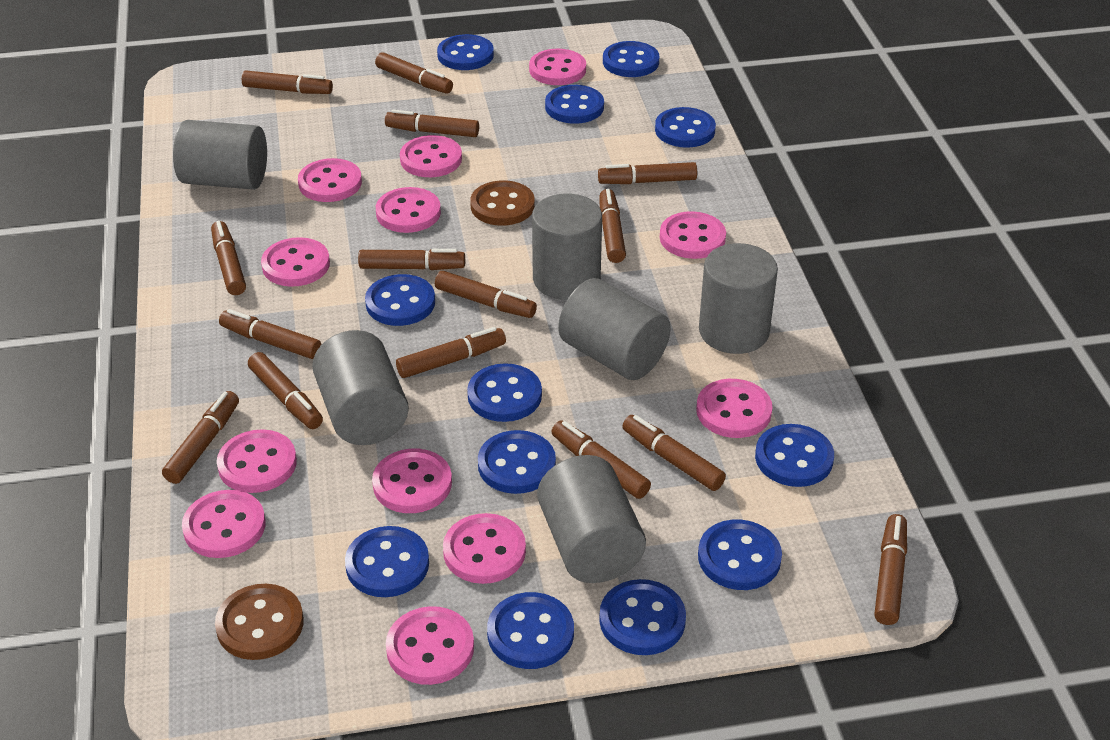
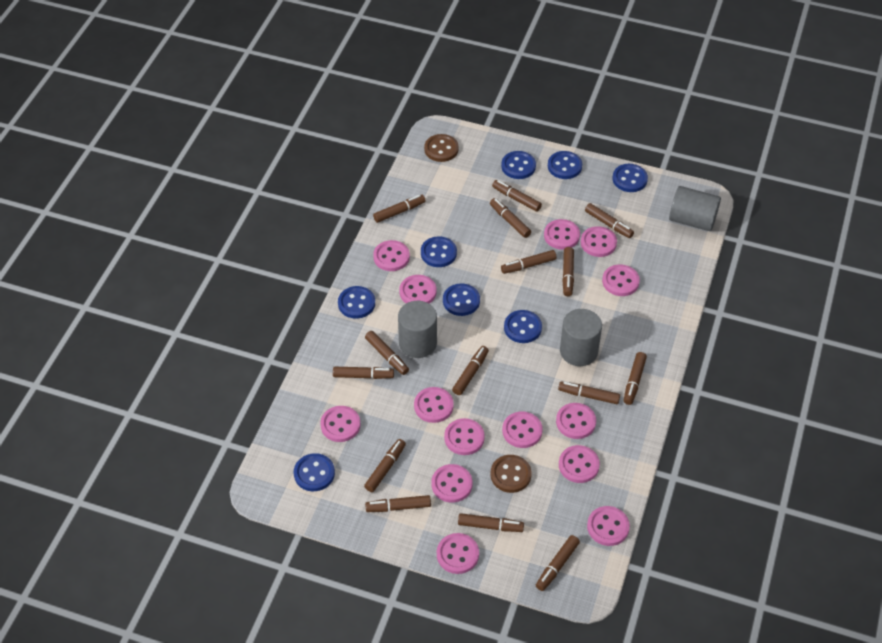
blue button: [345,526,429,597] [365,274,435,326] [437,34,494,70] [467,363,542,422] [478,430,556,494] [487,592,574,669] [545,85,604,124] [599,579,686,655] [603,41,659,77] [655,107,716,148] [698,520,782,590] [755,424,834,487] = 12 -> [294,453,335,491] [338,286,375,319] [421,236,457,267] [443,284,480,316] [501,151,536,179] [504,310,542,343] [548,151,582,179] [613,164,648,192] = 8
grey cylinder: [173,120,267,190] [312,330,409,445] [532,194,602,300] [537,455,646,583] [558,278,671,380] [699,243,778,354] = 6 -> [398,301,437,358] [560,309,602,366] [669,186,721,231] = 3
pink button: [182,490,266,558] [217,429,297,493] [261,237,330,287] [298,158,362,202] [372,449,452,513] [376,187,441,233] [386,606,474,685] [400,135,462,177] [443,513,526,584] [529,49,586,85] [660,211,726,259] [696,379,773,438] = 12 -> [320,406,361,442] [373,240,410,271] [399,275,436,303] [414,387,454,423] [431,464,472,503] [437,533,479,574] [444,418,485,455] [502,412,543,448] [544,219,580,250] [556,403,596,439] [559,445,600,483] [581,226,617,257] [587,506,630,546] [602,265,640,296] = 14

